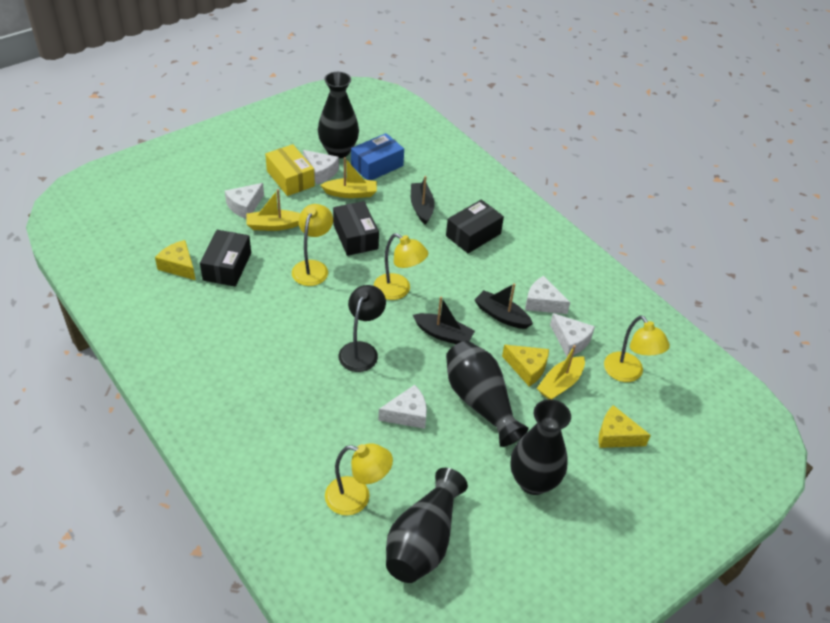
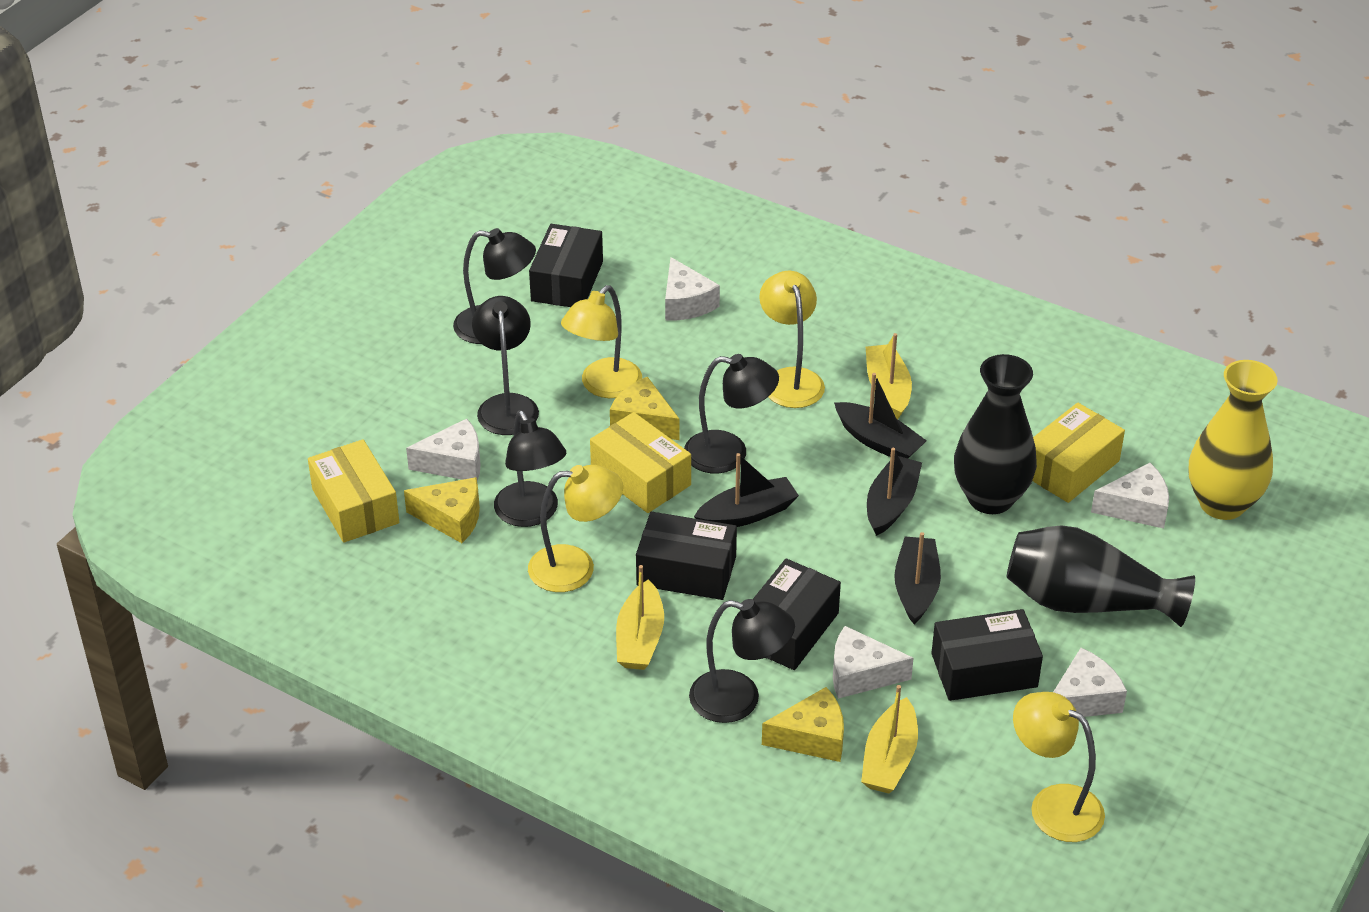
black boat: [411,176,435,225] [413,297,475,344] [475,283,533,329] = 3 -> [694,453,799,527] [834,373,927,458] [867,448,922,536] [894,532,941,624] = 4
black box: [200,230,251,287] [333,201,379,256] [446,200,504,253] = 3 -> [529,224,603,307] [636,512,737,600] [752,558,841,670] [931,609,1043,701] = 4
black lamp: [339,285,386,372] = 1 -> [453,228,536,344] [472,296,539,435] [494,410,566,527] [684,354,779,473] [689,599,795,723] = 5
black vase: [318,72,359,158] [386,468,468,583] [446,341,529,447] [511,399,571,495] = 4 -> [954,354,1037,514] [1007,525,1195,627] = 2
blue box: [351,133,404,180] = 1 -> none = 0
yellow box: [265,144,315,196] = 1 -> [308,439,399,543] [590,412,691,513] [1032,403,1125,503] = 3
yellow vase: none = 0 -> [1189,360,1278,520] = 1

